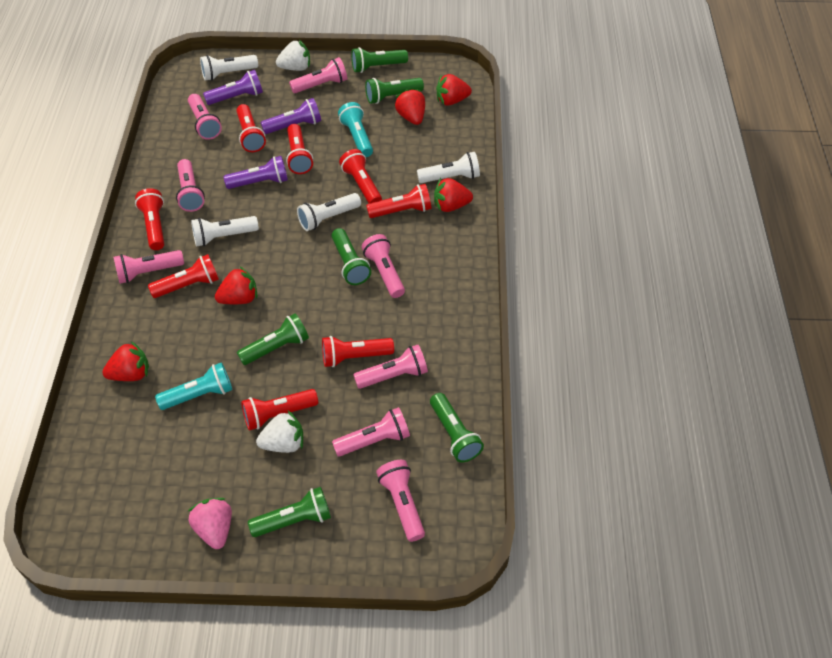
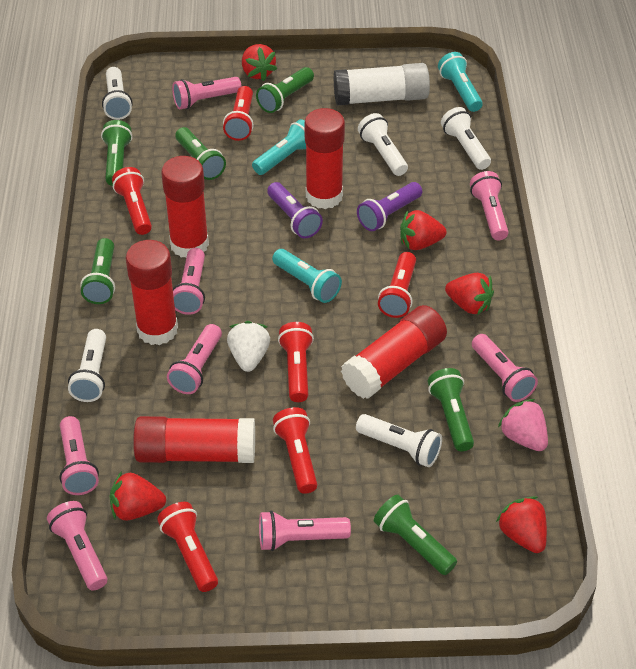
purple flashlight: [203,70,263,105] [223,156,288,189] [261,98,321,134] = 3 -> [267,182,323,238] [357,182,422,231] = 2
red flashlight: [135,188,164,250] [148,254,219,298] [236,104,266,152] [241,389,318,431] [286,124,313,174] [322,336,394,367] [339,149,382,203] [366,184,431,218] = 8 -> [112,167,152,235] [157,502,218,592] [223,86,254,141] [273,407,317,494] [278,322,314,402] [378,252,416,318] = 6
red glue stick: none = 0 -> [126,240,178,345] [133,416,255,463] [161,156,209,258] [304,108,345,209] [341,305,447,399] = 5
turquoise flashlight: [155,362,232,410] [338,102,373,157] = 2 -> [252,119,306,175] [272,249,342,303] [438,52,483,112] = 3
white flashlight: [191,216,259,246] [200,55,258,81] [297,193,361,231] [417,152,480,183] = 4 -> [68,329,106,402] [102,67,132,120] [356,414,442,467] [358,113,408,176] [441,107,491,170] = 5
white glue stick: none = 0 -> [333,63,430,105] = 1
white strawberry: [256,411,303,453] [276,40,310,71] = 2 -> [227,321,270,372] = 1

